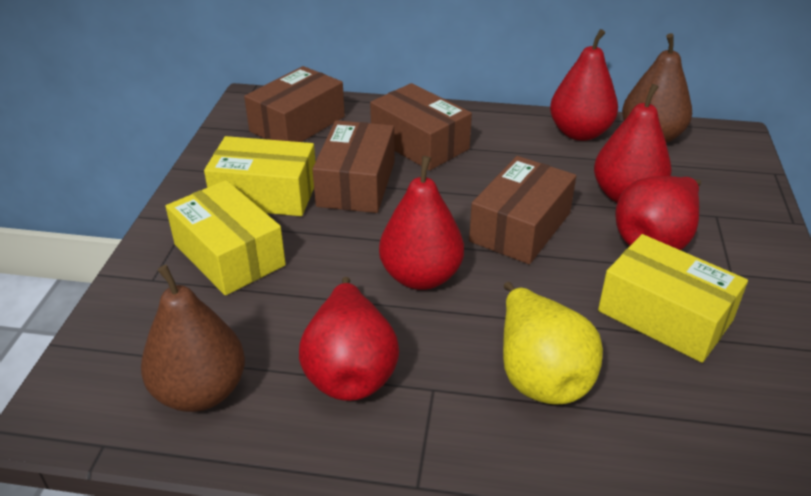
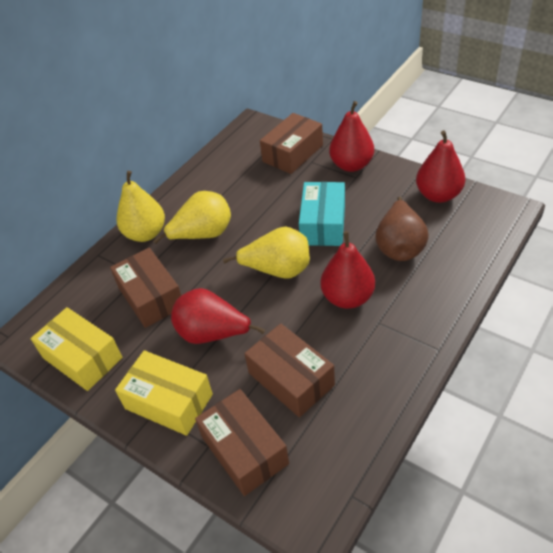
brown pear: [141,265,245,412] [622,33,692,143] = 2 -> [376,197,428,261] = 1
red pear: [299,277,399,401] [379,156,464,290] [550,29,618,141] [594,84,672,203] [615,176,701,250] = 5 -> [171,288,265,344] [321,231,375,309] [329,101,374,172] [416,130,465,203] = 4
turquoise box: none = 0 -> [299,182,345,246] = 1
yellow box: [165,180,286,295] [204,136,315,216] [598,234,748,363] = 3 -> [31,307,122,391] [115,350,213,436] = 2
yellow pear: [503,282,603,405] = 1 -> [117,171,165,242] [153,191,231,244] [223,227,310,279] = 3

